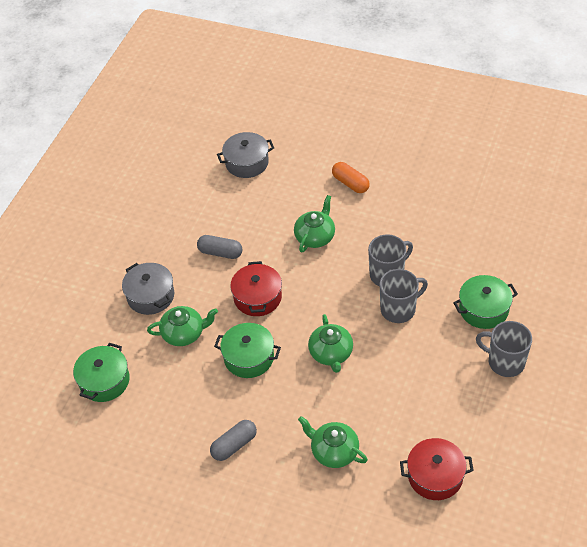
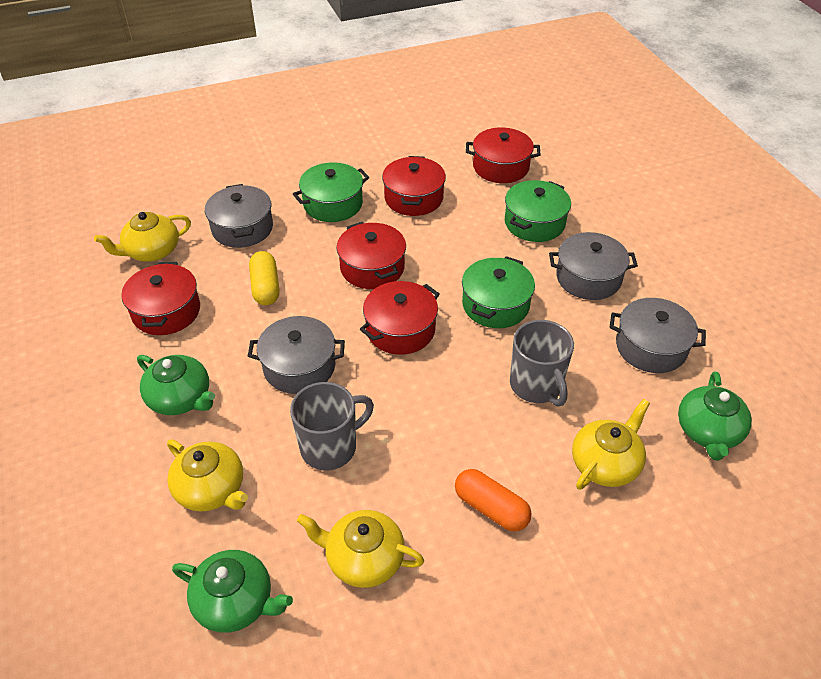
green teapot: [147,306,218,346] [294,195,335,253] [298,416,368,468] [308,314,353,373] = 4 -> [137,355,215,415] [172,550,293,633] [678,371,752,461] = 3
grey capsule: [197,235,243,259] [210,420,257,461] = 2 -> none = 0
grey mug: [368,234,413,286] [380,269,428,323] [476,321,532,377] = 3 -> [290,382,374,470] [510,320,574,406] = 2
grey pot: [122,263,174,315] [217,132,274,178] = 2 -> [205,184,273,248] [248,316,345,394] [549,232,638,300] [610,298,706,373] = 4
red pot: [230,261,282,316] [400,438,474,500] = 2 -> [121,262,200,335] [337,222,406,289] [360,281,440,355] [382,156,446,216] [466,127,540,183] = 5
yellow capsule: none = 0 -> [249,251,279,305] = 1
yellow teapot: none = 0 -> [94,212,191,262] [167,439,248,512] [297,510,424,588] [572,399,650,490] = 4

